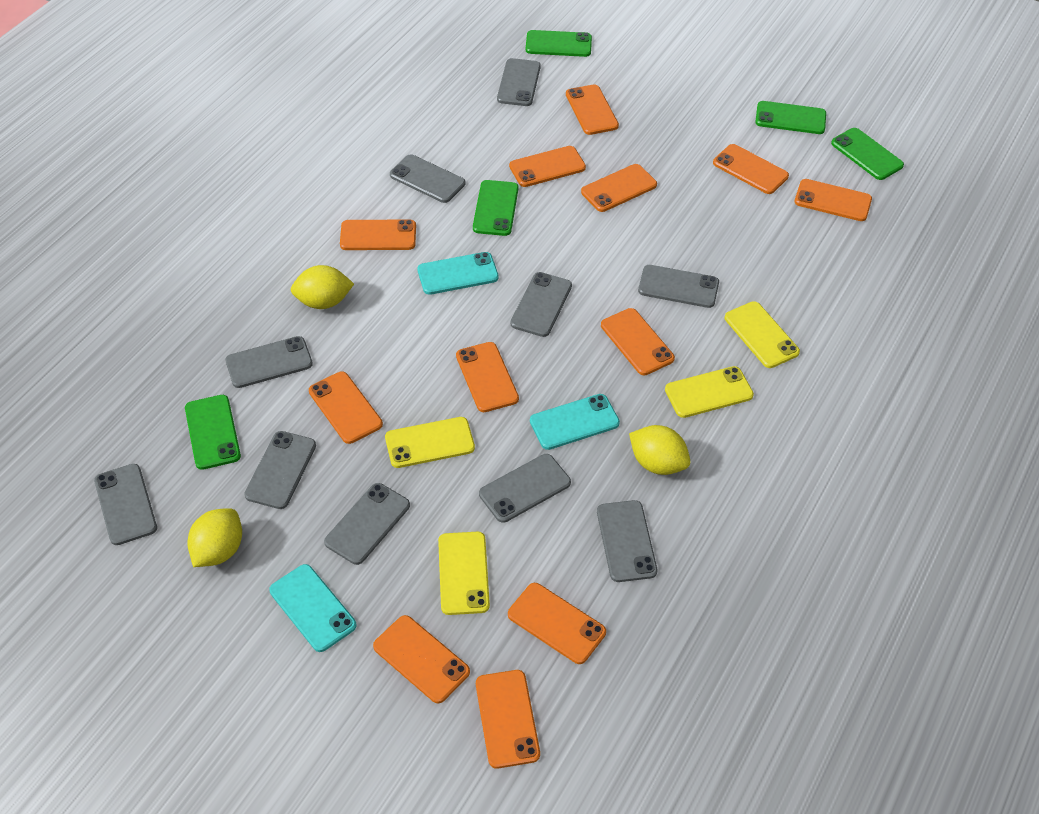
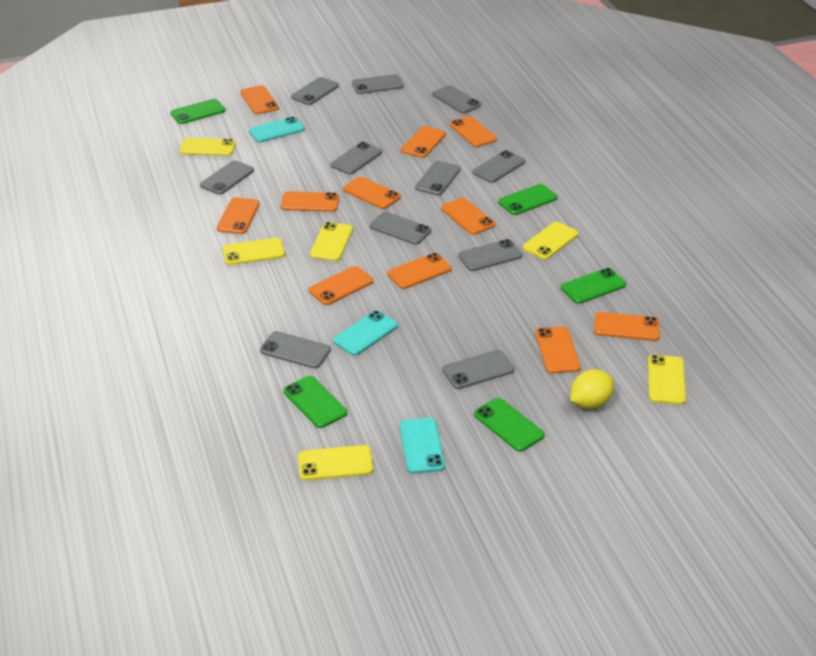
grey phone: [94,464,157,545] [225,336,313,388] [244,431,316,509] [324,483,410,565] [390,154,465,203] [479,454,571,523] [497,58,541,106] [510,272,572,337] [597,500,657,582] [638,265,719,308] = 10 -> [200,160,254,195] [260,331,331,369] [291,77,339,105] [330,142,382,175] [352,74,404,94] [370,212,431,245] [415,161,461,196] [432,85,481,113] [442,350,514,389] [458,239,522,271] [472,150,525,183] = 11
orange phone: [309,372,383,444] [340,219,416,250] [373,615,470,703] [456,342,519,412] [476,670,540,769] [508,583,606,664] [509,146,586,187] [566,84,619,135] [581,164,657,212] [601,308,675,375] [713,144,789,194] [794,179,872,221] = 12 -> [217,197,260,234] [240,85,279,114] [281,191,339,212] [309,266,373,305] [343,177,401,209] [387,253,452,289] [401,126,446,158] [441,198,495,235] [450,116,497,147] [535,326,581,374] [594,312,660,341] = 11
yellow lemon: [187,508,242,567] [291,265,354,309] [629,425,690,475] = 3 -> [570,369,614,409] = 1
yellow phone: [385,417,475,468] [438,532,490,615] [665,366,754,418] [725,301,800,368] = 4 -> [180,138,236,156] [222,238,285,265] [298,445,373,481] [310,222,353,261] [523,222,578,260] [648,355,686,405] = 6

